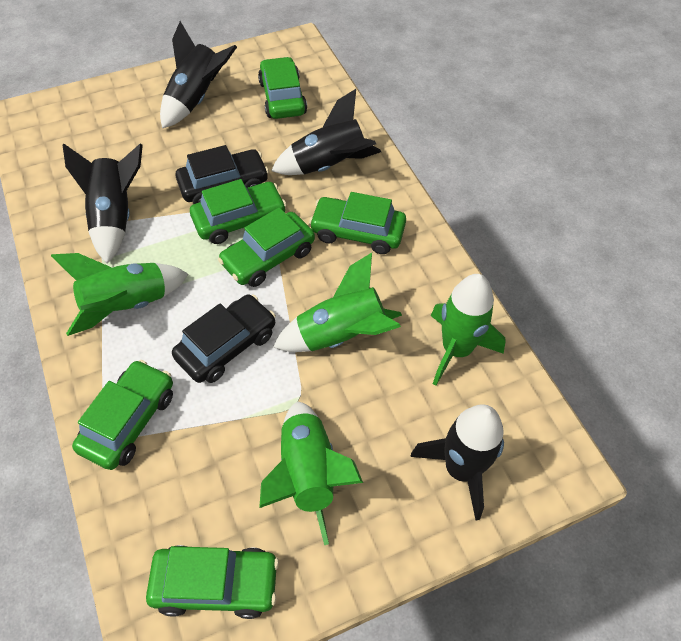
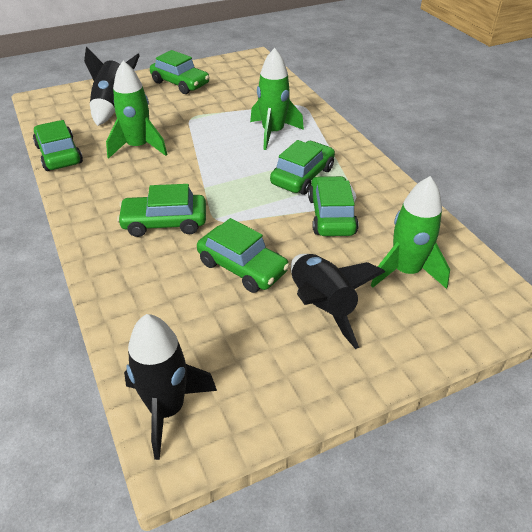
black car: [172,294,276,383] [175,145,269,204] = 2 -> none = 0
black rocket: [63,143,143,263] [160,21,237,128] [271,89,381,175] [410,404,504,521] = 4 -> [84,47,140,126] [124,314,217,460] [291,254,386,349] = 3
green rocket: [51,253,188,336] [259,401,363,545] [273,253,402,352] [431,274,506,386] = 4 -> [106,60,167,159] [250,48,304,150] [371,176,450,289] = 3

